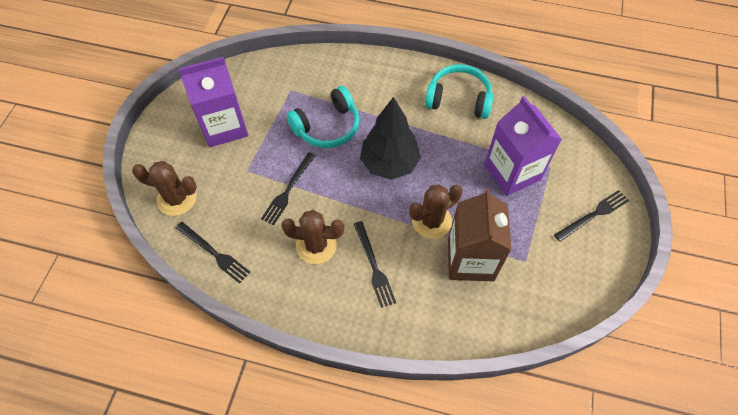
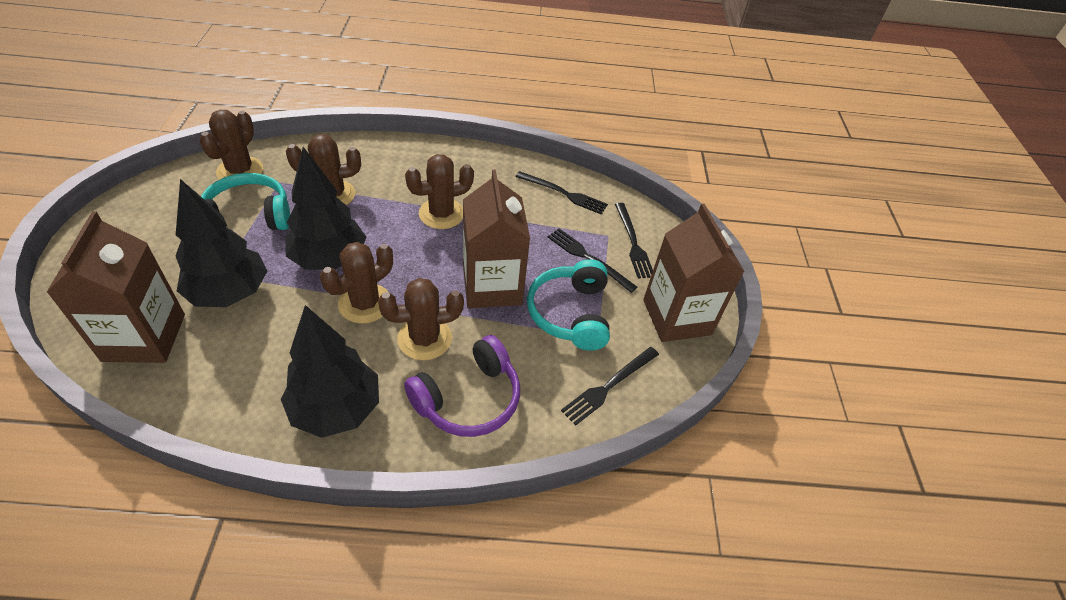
black tree: [360,97,421,180] = 1 -> [175,179,267,307] [281,305,379,438] [285,147,366,270] = 3
brown cactus: [132,161,197,216] [281,210,344,264] [409,184,463,239] = 3 -> [199,110,263,179] [286,134,361,205] [320,242,393,324] [378,278,464,360] [405,154,474,229] = 5
brown carton: [448,188,511,281] = 1 -> [46,211,185,363] [463,170,530,309] [643,204,745,342] = 3
purple carton: [178,57,248,147] [484,96,562,196] = 2 -> none = 0
purple headphones: none = 0 -> [404,335,520,437] = 1

